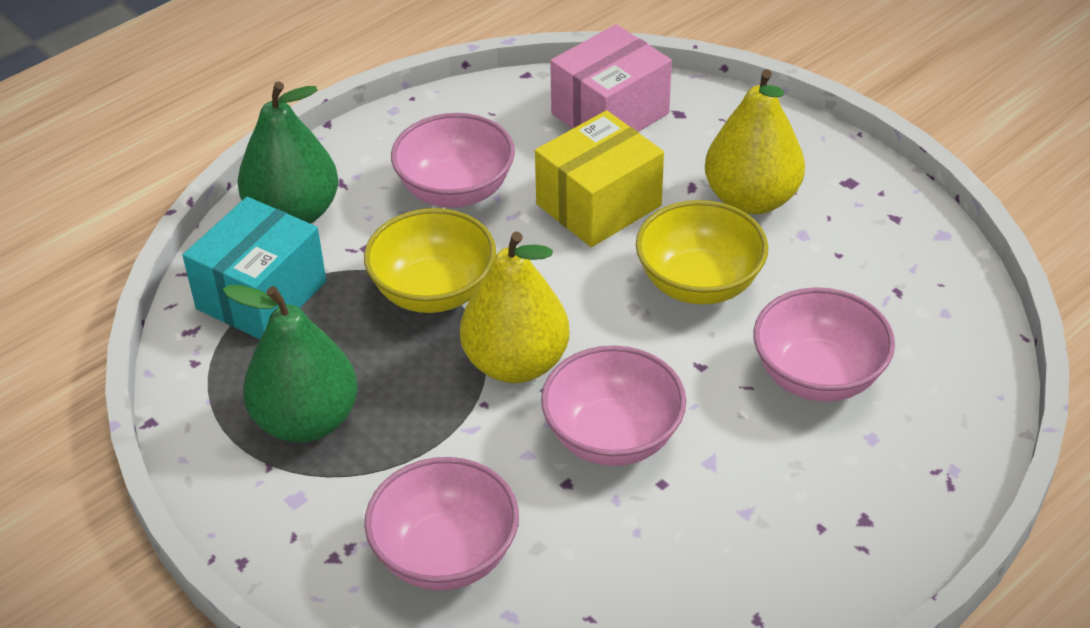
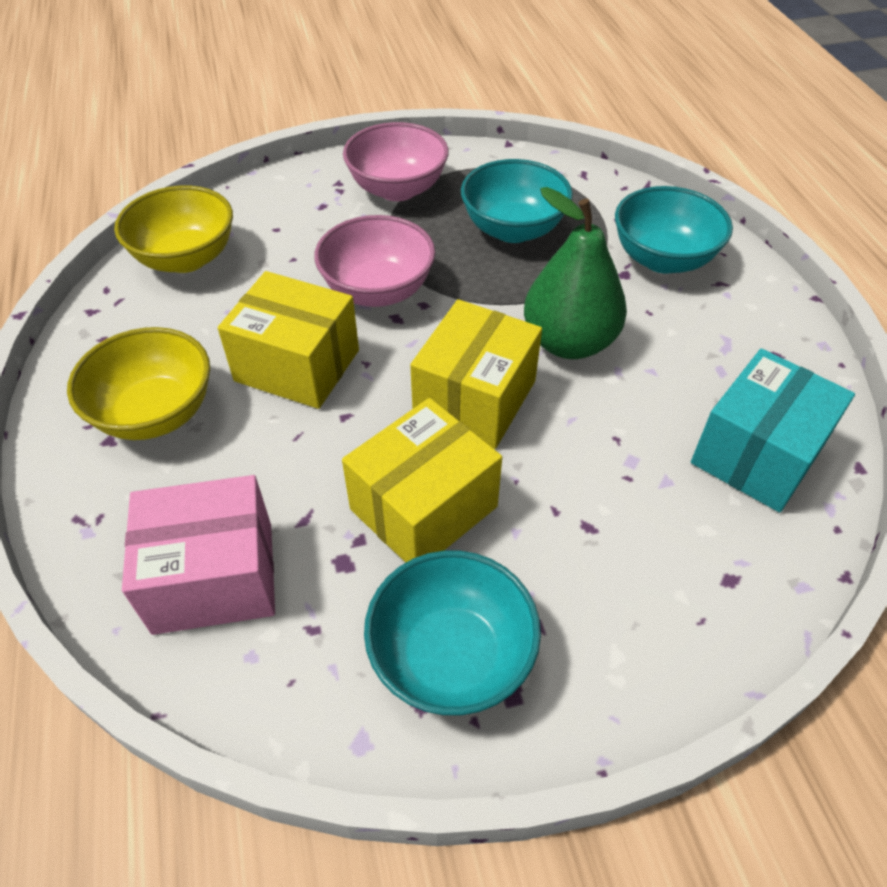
green pear: [223,285,358,443] [237,81,339,224] = 2 -> [524,187,627,359] = 1
pink bowl: [365,457,519,590] [391,113,515,208] [541,345,686,466] [753,287,895,402] = 4 -> [314,215,435,307] [343,122,449,201] = 2
turquoise bowl: none = 0 -> [364,551,541,715] [461,159,573,243] [615,186,733,274] = 3
yellow box: [535,110,664,247] = 1 -> [218,271,359,409] [342,398,502,563] [410,299,542,449] = 3
yellow pear: [460,231,569,383] [705,69,805,214] = 2 -> none = 0

